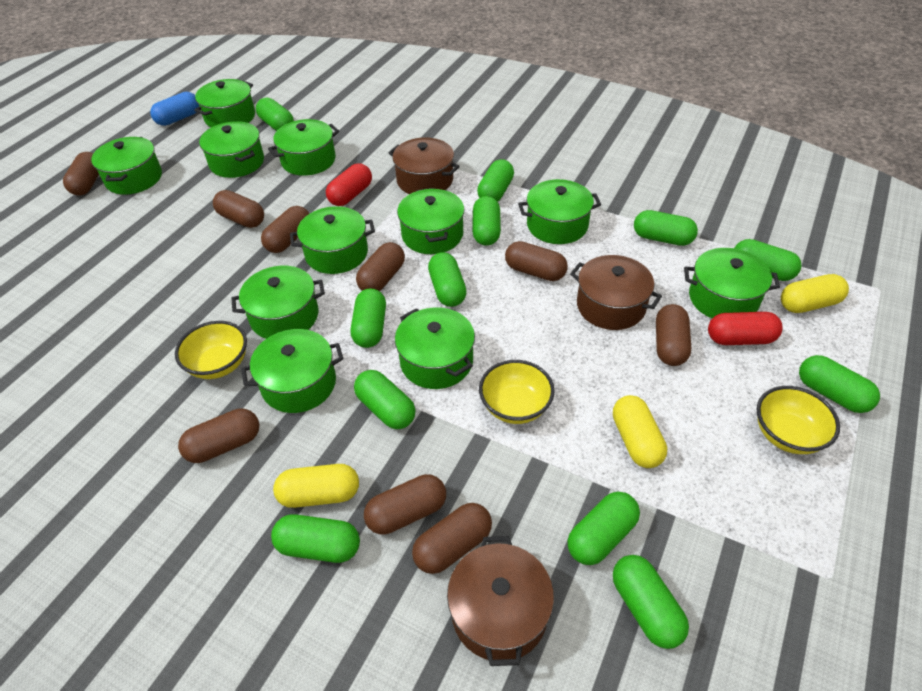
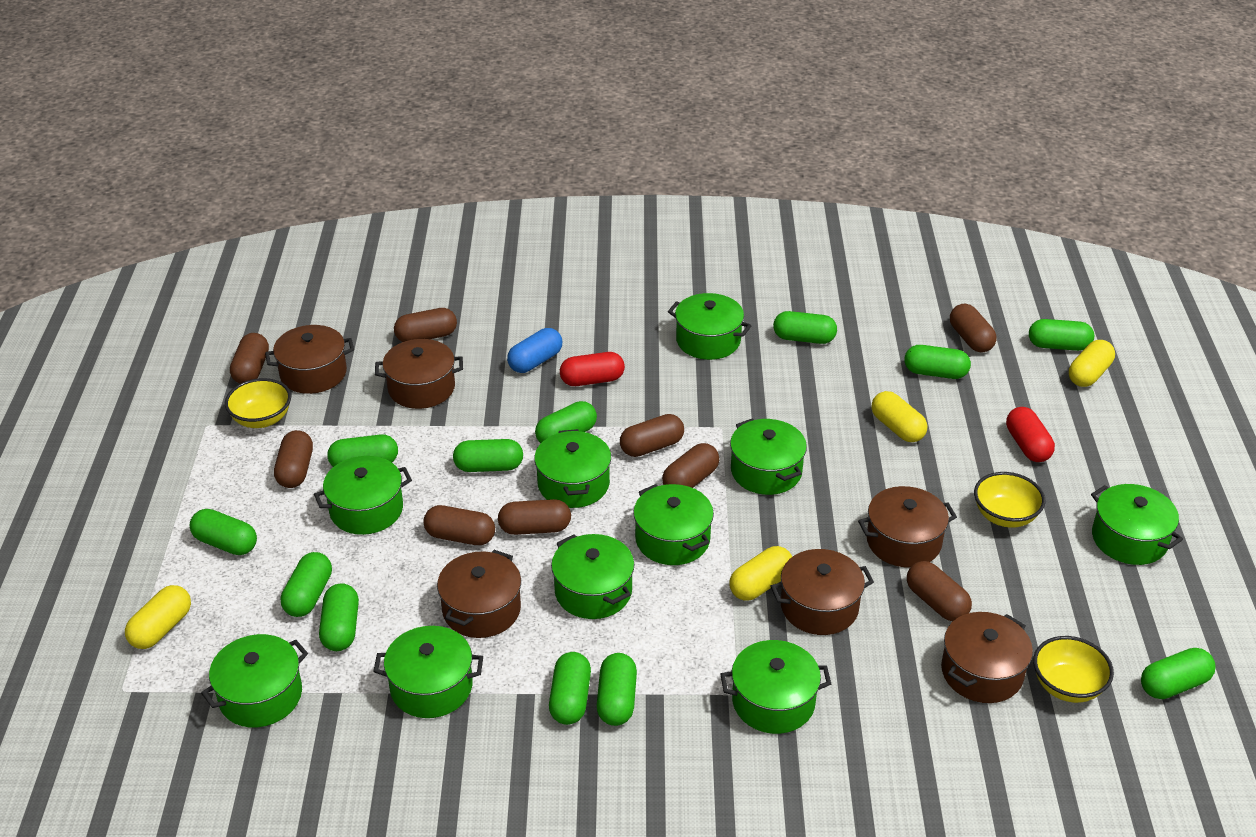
brown pot: [389,138,460,194] [447,536,554,666] [570,255,662,330] = 3 -> [265,325,354,394] [375,339,463,409] [437,550,521,638] [770,549,874,635] [858,486,957,567] [941,612,1033,703] = 6
green pot: [91,137,162,195] [194,79,255,127] [199,121,264,178] [232,266,325,339] [241,329,343,413] [268,119,339,176] [290,206,375,274] [395,307,475,389] [397,188,465,254] [518,179,601,244] [684,248,780,319] = 11 -> [201,634,308,727] [314,456,412,535] [373,626,483,718] [534,429,611,508] [551,534,634,619] [633,484,714,565] [668,293,751,360] [721,640,831,734] [730,418,807,495] [1091,484,1183,565] = 10
yellow capsule: [273,464,359,508] [613,395,667,468] [781,274,849,313] = 3 -> [125,585,191,649] [729,546,792,601] [872,391,927,442] [1069,340,1115,387] = 4

